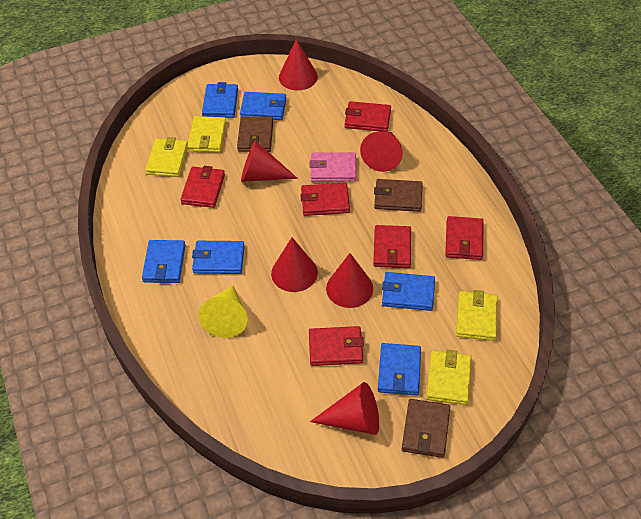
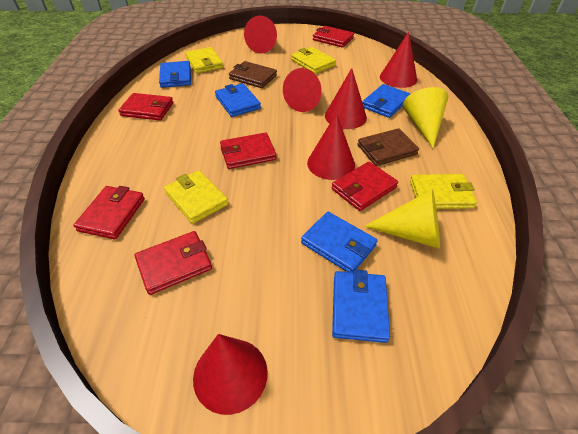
blue wallet: [142,240,186,283] [192,241,245,274] [202,82,238,118] [240,92,286,120] [378,343,421,396] [382,272,435,311] = 6 -> [159,61,191,88] [215,83,261,117] [301,212,378,273] [332,270,390,343] [362,84,410,118] = 5
brown wallet: [237,116,273,152] [374,179,423,212] [402,399,450,458] = 3 -> [229,61,277,88] [358,128,419,166] = 2
pink wallet: [309,152,356,182] = 1 -> none = 0
yellow cone: [198,285,248,338] = 1 -> [364,189,440,249] [403,87,449,148] = 2

